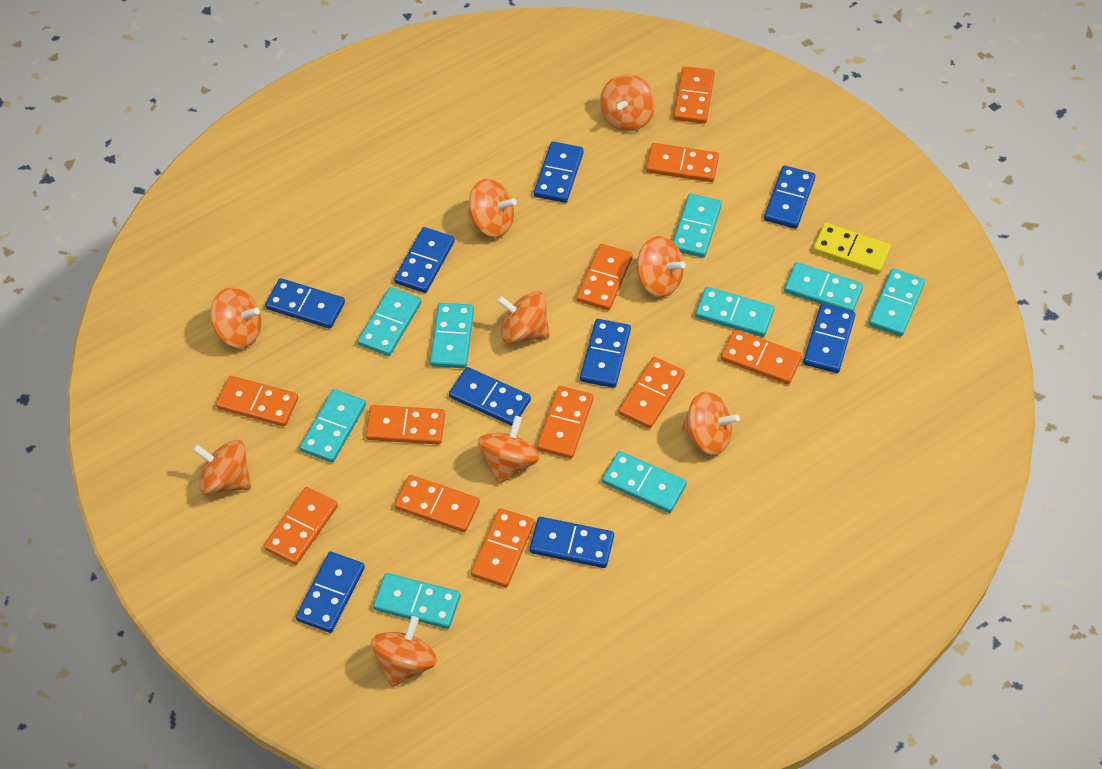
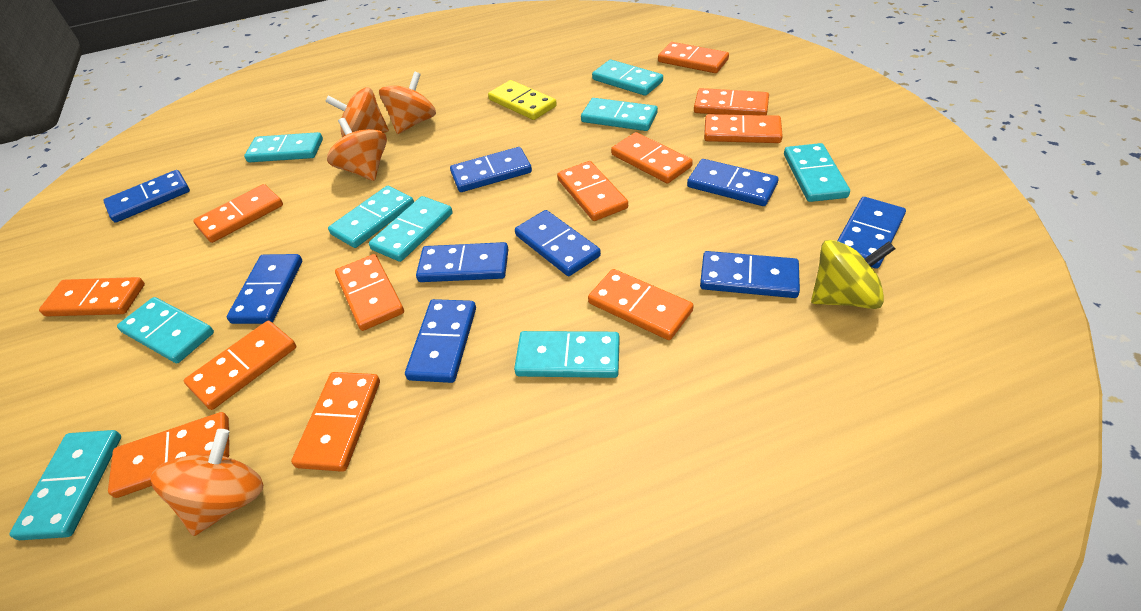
orange domino: [216,376,298,427] [264,487,338,565] [366,405,445,445] [394,475,480,532] [471,508,535,587] [537,386,594,459] [576,244,633,310] [618,357,685,429] [646,143,719,182] [673,66,715,124] [721,329,802,384] = 11 -> [39,277,145,316] [108,412,229,498] [184,321,296,410] [193,184,283,243] [291,372,380,472] [335,254,404,331] [557,161,628,221] [588,269,694,340] [611,132,693,184] [658,42,729,73] [694,88,769,115] [704,114,783,143] = 12
orange spinning top: [192,440,251,495] [210,287,261,348] [371,616,437,687] [468,179,516,237] [478,416,540,484] [497,291,550,344] [600,74,656,132] [637,236,686,297] [681,391,740,455] = 9 -> [150,429,263,536] [325,87,389,137] [327,118,387,181] [379,71,436,134] = 4
yellow spinning top: none = 0 -> [811,240,895,309] = 1

